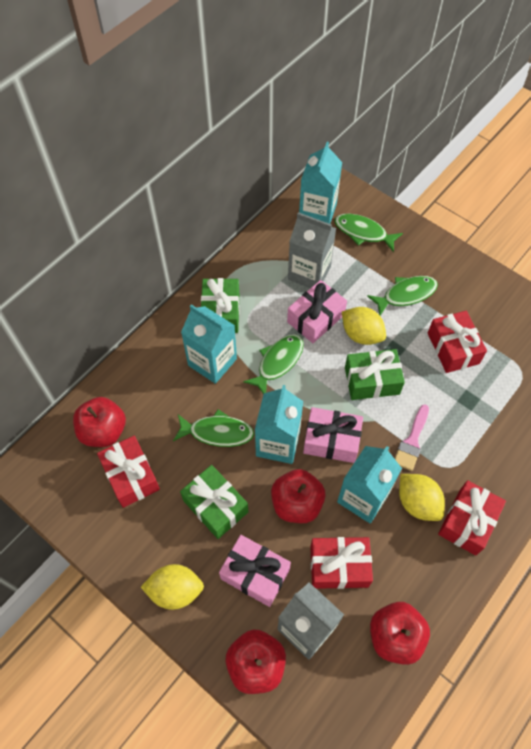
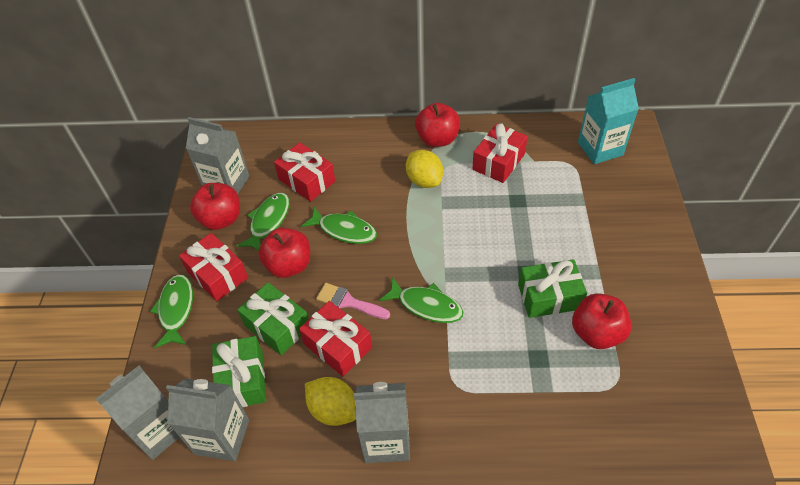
grey carton: [278,582,344,660] [288,212,336,288] = 2 -> [96,366,180,460] [166,378,249,461] [186,117,249,194] [354,382,410,463] = 4
pink gift: [219,535,291,607] [287,280,347,343] [303,407,363,463] = 3 -> none = 0
turquoise carton: [181,304,237,384] [255,385,303,464] [299,142,342,224] [337,446,402,523] = 4 -> [578,78,639,164] = 1
yellow lemon: [141,564,204,610] [342,307,386,345] [399,474,445,521] = 3 -> [305,377,356,426] [406,150,443,188] = 2

